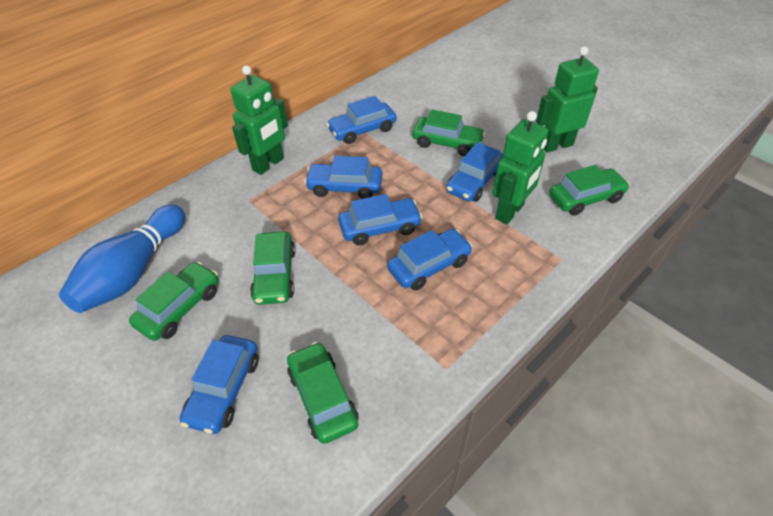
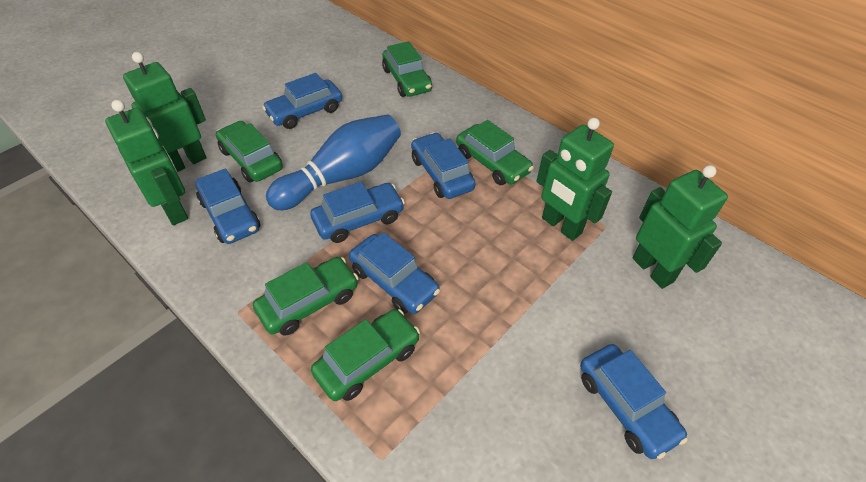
green robot: [230,65,288,175] [492,111,549,224] [536,46,599,153] = 3 -> [105,100,188,225] [123,52,206,172] [537,118,614,241] [633,165,728,289] = 4

